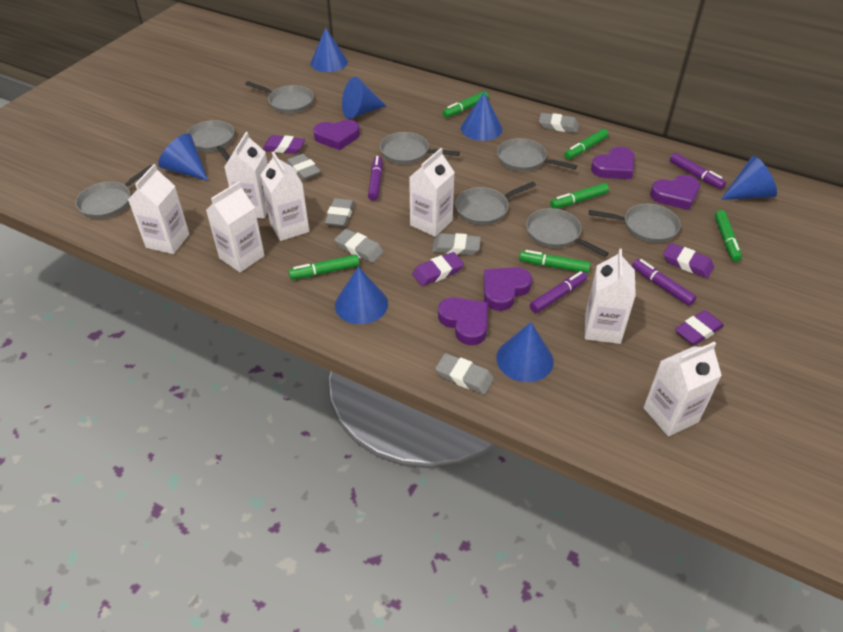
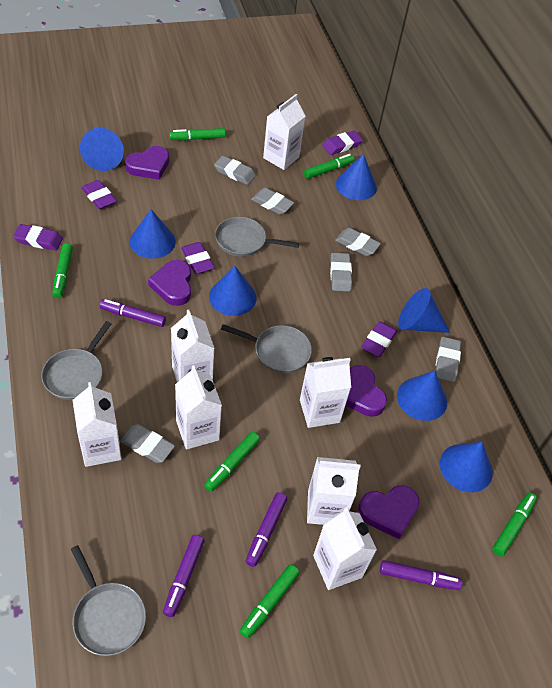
grey pan: [75,165,152,219] [186,120,234,162] [245,81,314,113] [380,132,460,164] [455,182,536,225] [497,138,577,171] [526,208,609,257] [589,203,681,243] = 8 -> [41,321,111,400] [71,545,146,656] [215,217,299,257] [221,324,312,373] = 4
purple eraser: [263,135,305,154] [412,252,464,286] [663,243,714,278] [675,310,724,345] = 4 -> [13,224,63,251] [82,180,117,209] [181,242,215,274] [322,131,363,155] [361,321,397,357] = 5
purple heart: [313,120,360,150] [438,297,488,345] [483,267,532,311] [591,147,635,179] [650,175,700,210] = 5 -> [125,146,169,180] [148,260,191,306] [345,365,387,417] [358,485,420,539] = 4

